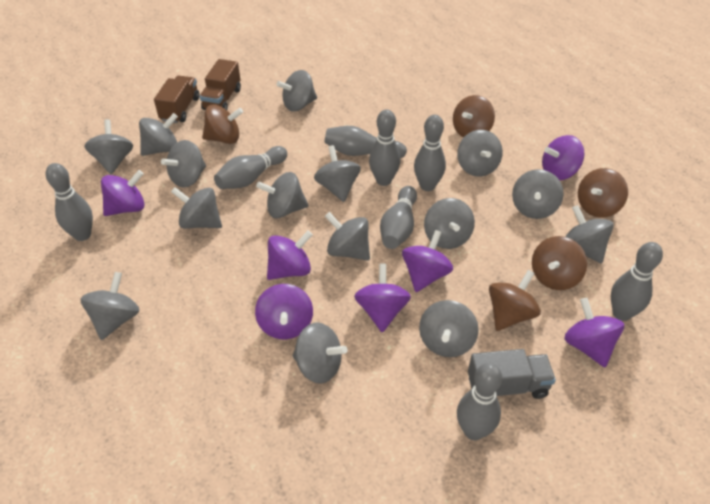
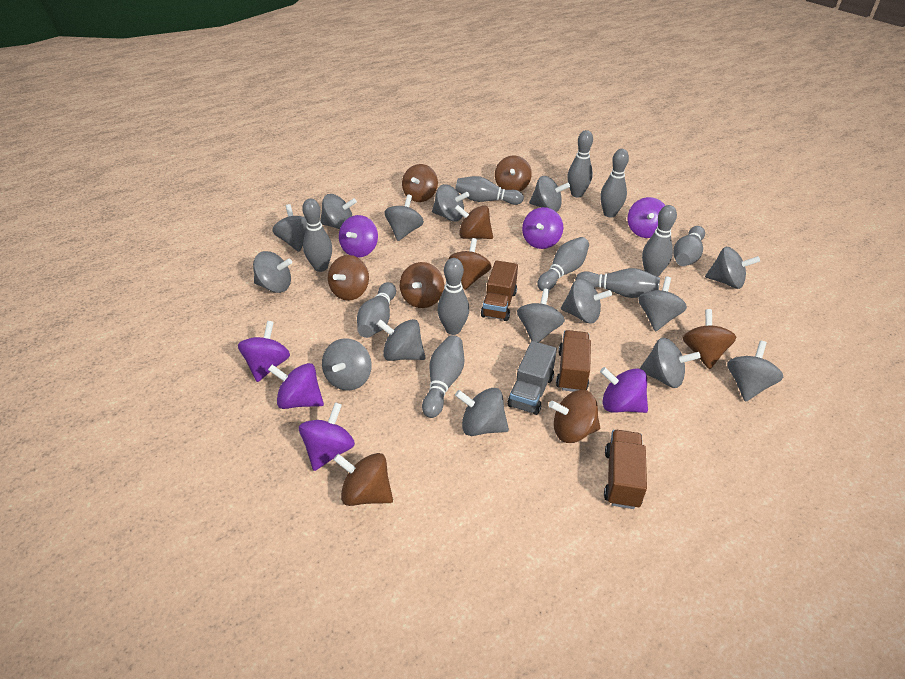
brown spinning top: [202,104,243,144] [453,95,495,138] [489,270,541,331] [532,236,587,290] [578,168,628,218] = 5 -> [328,255,369,301] [333,453,393,506] [400,262,444,308] [402,164,438,202] [448,238,492,290] [454,205,493,239] [495,156,532,191] [549,390,600,443] [683,309,736,369] = 9
brown truck: [154,76,200,123] [200,59,241,110] = 2 -> [481,260,518,321] [556,330,591,392] [604,430,647,509] = 3
grey bowling pin: [46,163,93,241] [214,146,287,189] [324,126,407,158] [369,109,400,186] [380,186,417,249] [414,115,446,191] [457,363,502,440] [611,242,663,321] = 8 -> [302,199,332,272] [357,282,396,338] [422,335,464,418] [437,258,469,335] [455,176,524,205] [537,237,589,291] [567,130,593,197] [575,268,660,298] [600,149,629,218] [642,205,677,277] [673,226,705,266] = 11

